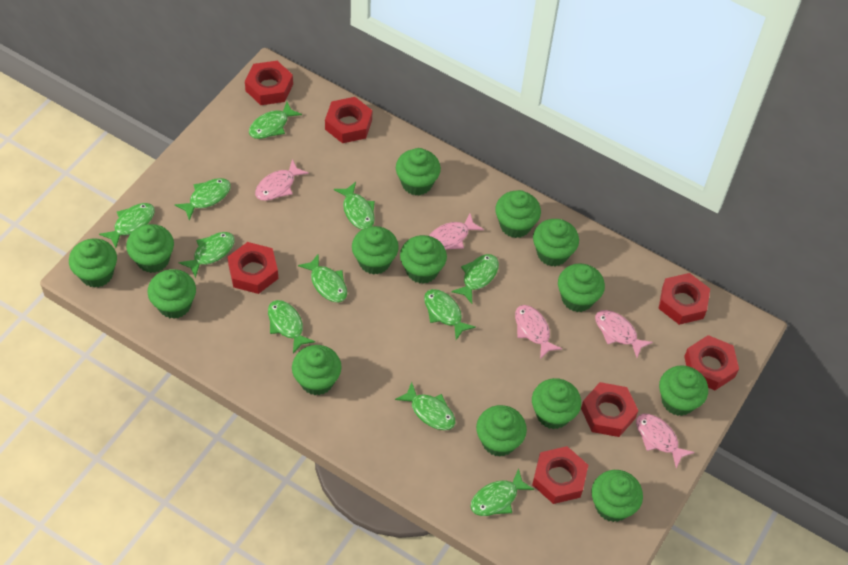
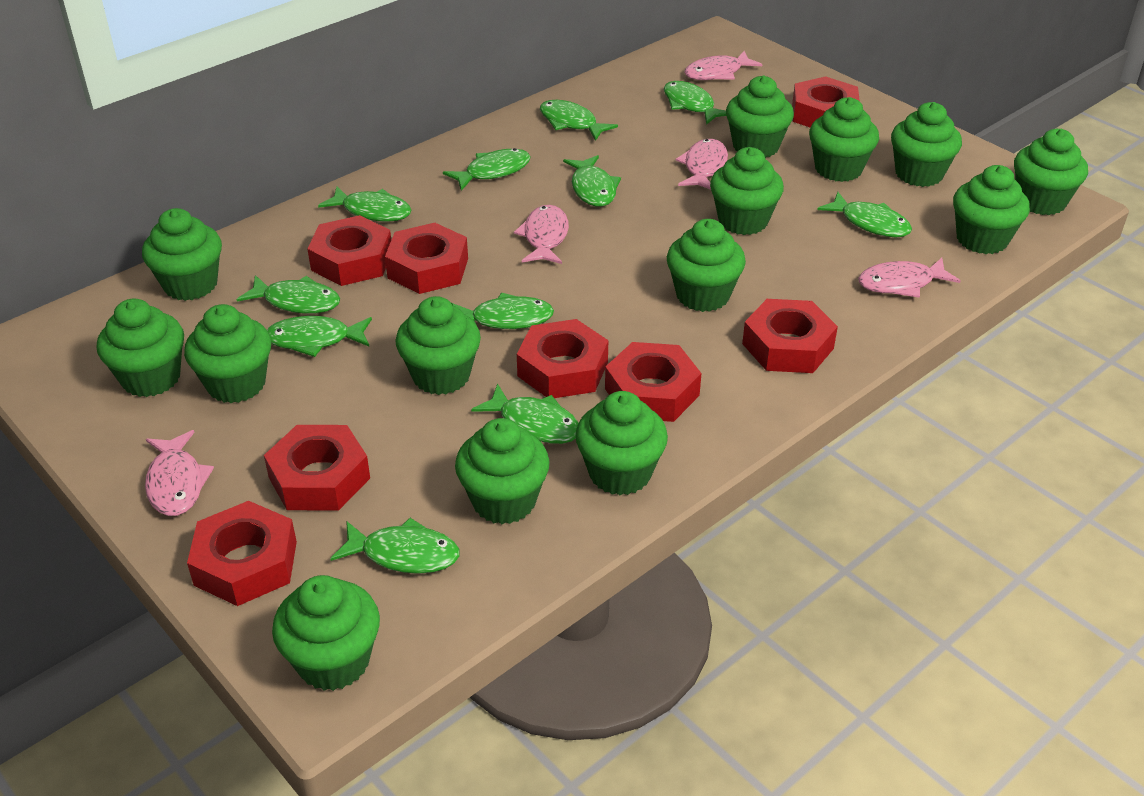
red nut: [227,242,278,294] [245,61,293,105] [325,97,372,143] [532,446,588,504] [581,382,638,437] [658,273,710,325] [684,335,739,390] = 7 -> [187,501,297,606] [264,425,370,510] [307,215,391,286] [385,223,468,294] [517,319,608,398] [605,342,701,422] [742,299,838,373] [792,76,860,128] = 8

